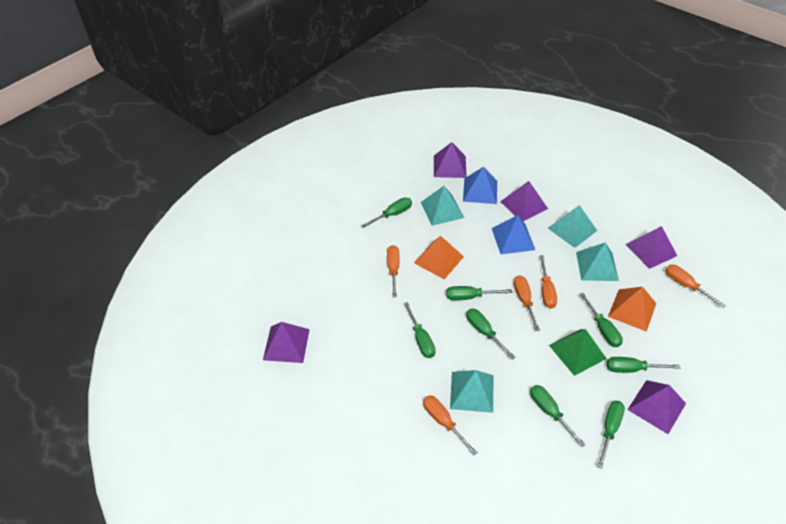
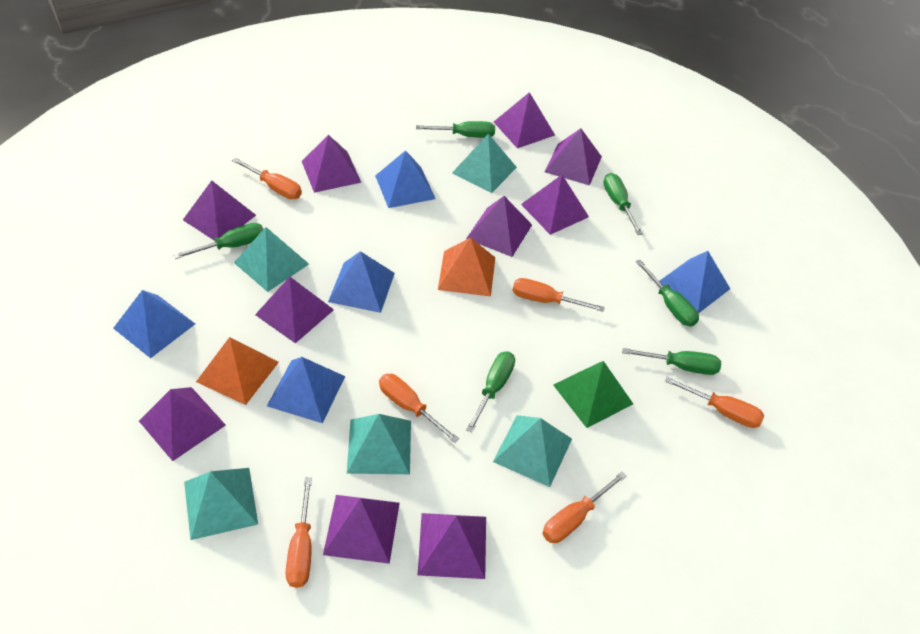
blue pyramid: [463,167,497,204] [492,215,535,254] = 2 -> [113,290,195,358] [267,357,345,423] [328,251,395,313] [375,150,436,208] [659,251,730,313] = 5
green screwdriver: [361,197,412,228] [404,302,436,358] [446,286,512,300] [466,309,516,360] [530,385,586,447] [580,293,623,347] [597,401,625,469] [607,357,680,373] = 8 -> [173,223,263,259] [416,121,495,138] [466,351,515,433] [603,173,643,235] [622,348,721,375] [636,260,699,326] = 6
orange screwdriver: [387,245,399,298] [423,395,478,455] [514,275,540,331] [540,255,557,309] [665,265,726,308] = 5 -> [232,158,302,199] [285,477,312,588] [379,374,459,443] [513,278,605,312] [542,472,627,543] [665,377,764,428] = 6
purple pyramid: [263,322,310,363] [434,142,467,178] [500,181,548,221] [625,226,677,269] [628,380,686,434] = 5 -> [139,387,226,461] [183,180,256,241] [255,277,334,343] [302,135,361,193] [323,495,400,564] [418,513,486,579] [466,196,532,257] [494,92,555,149] [521,175,589,235] [545,128,602,185] = 10
turquoise pyramid: [421,186,464,226] [450,370,493,413] [548,205,597,248] [576,242,619,281] = 4 -> [184,468,258,540] [234,227,309,292] [347,414,411,474] [452,134,517,193] [493,415,572,487] = 5

